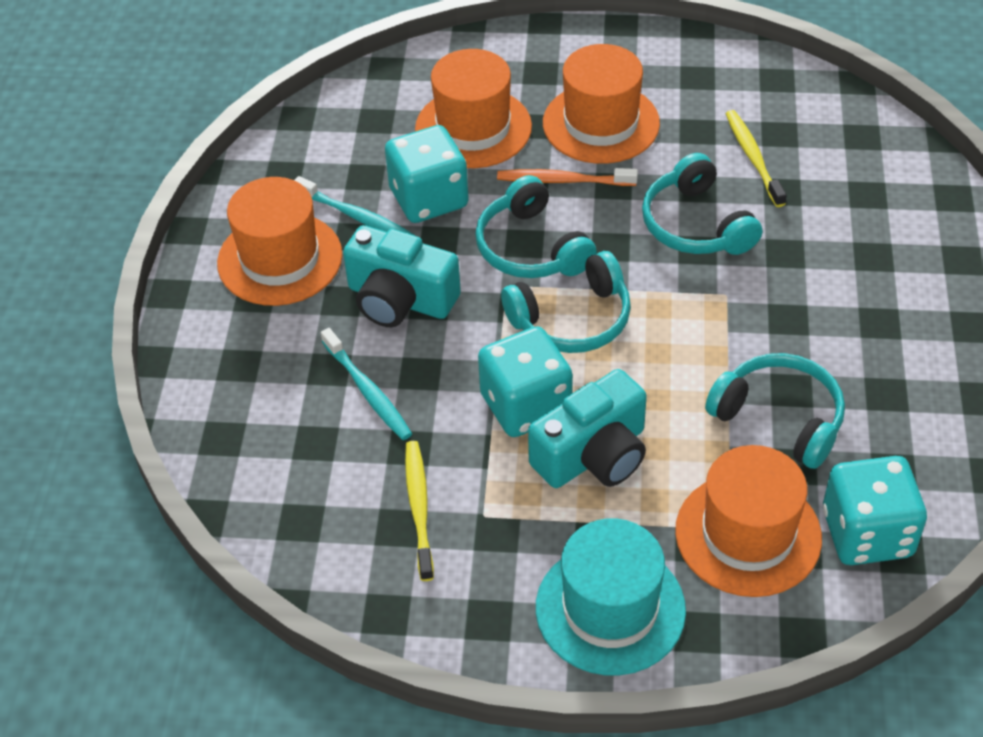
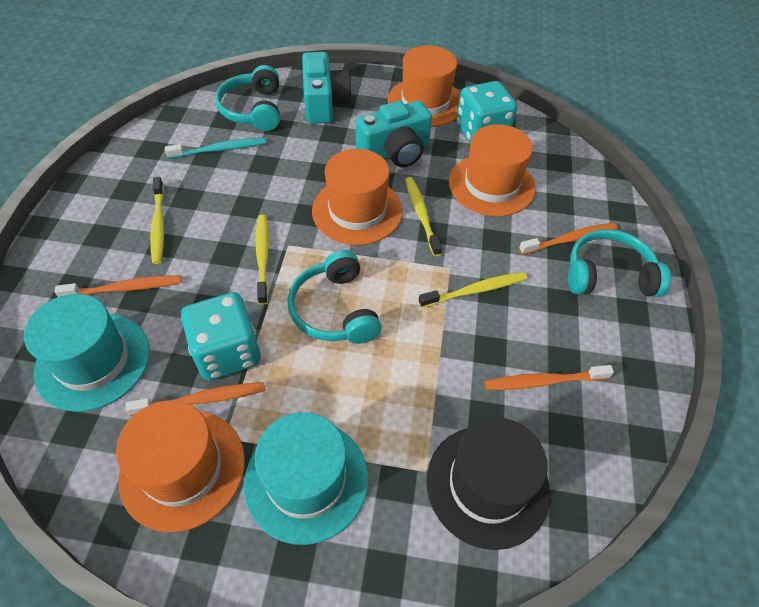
black hat: none = 0 -> [427,417,550,550] = 1
orange toothbrush: [497,168,638,186] = 1 -> [54,275,182,297] [125,382,265,416] [484,365,614,390] [519,223,617,254] = 4
turquoise dice: [385,125,469,223] [478,326,573,437] [823,456,927,565] = 3 -> [181,292,261,381] [456,81,517,144] = 2
turquoise hat: [536,518,686,675] = 1 -> [24,294,150,412] [244,412,368,545] = 2
turquoise headphones: [475,175,597,278] [501,251,631,353] [642,153,762,255] [705,353,845,469] = 4 -> [215,65,280,131] [288,250,381,344] [568,229,671,297] = 3
turquoise toothbrush: [294,176,415,236] [321,328,412,440] = 2 -> [165,138,266,159] = 1
yellow toothbrush: [405,441,434,581] [726,110,787,207] = 2 -> [150,177,164,264] [255,215,269,305] [405,177,442,256] [418,272,527,308] = 4

